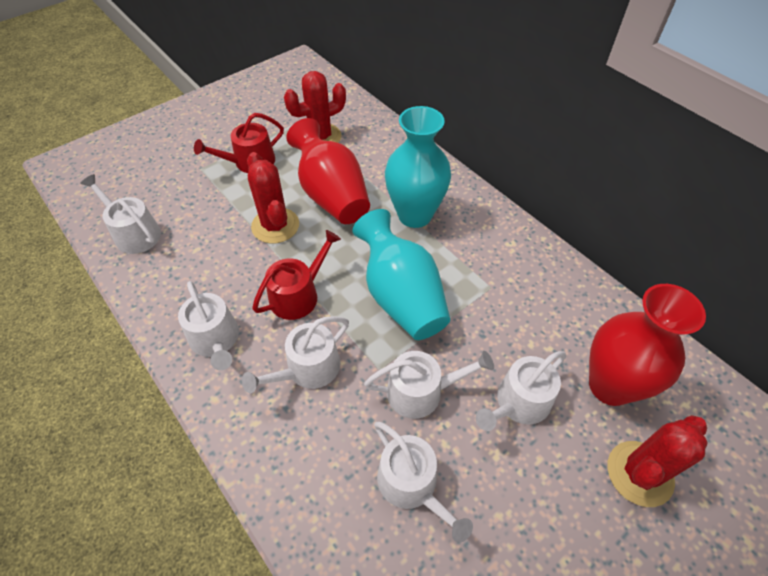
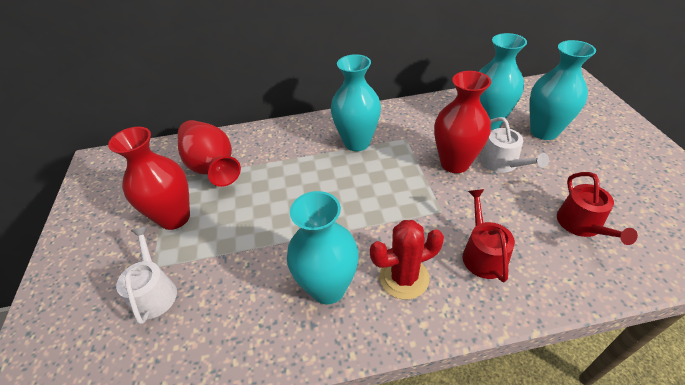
red cactus: [247,152,299,244] [284,71,346,143] [607,415,708,507] = 3 -> [370,220,444,300] = 1
red vase: [286,118,370,224] [589,284,706,406] = 2 -> [108,127,190,230] [178,120,241,187] [434,71,491,173] = 3
turquoise vase: [353,209,450,340] [385,106,451,228] = 2 -> [287,191,359,304] [331,54,381,151] [479,33,527,130] [529,40,596,140] = 4
white watering can: [80,174,161,254] [178,281,239,370] [242,316,349,393] [364,351,494,419] [374,422,473,543] [476,351,566,431] = 6 -> [116,226,177,324] [481,117,549,173] = 2

